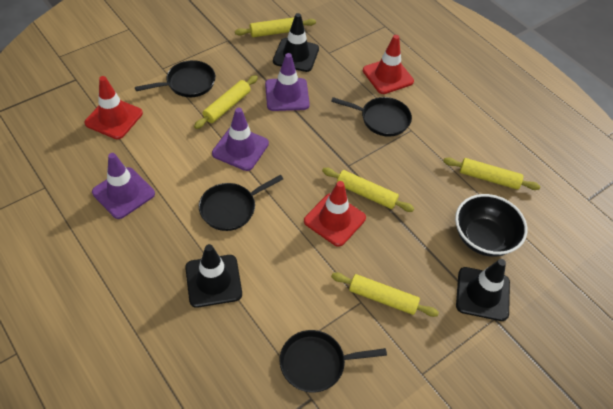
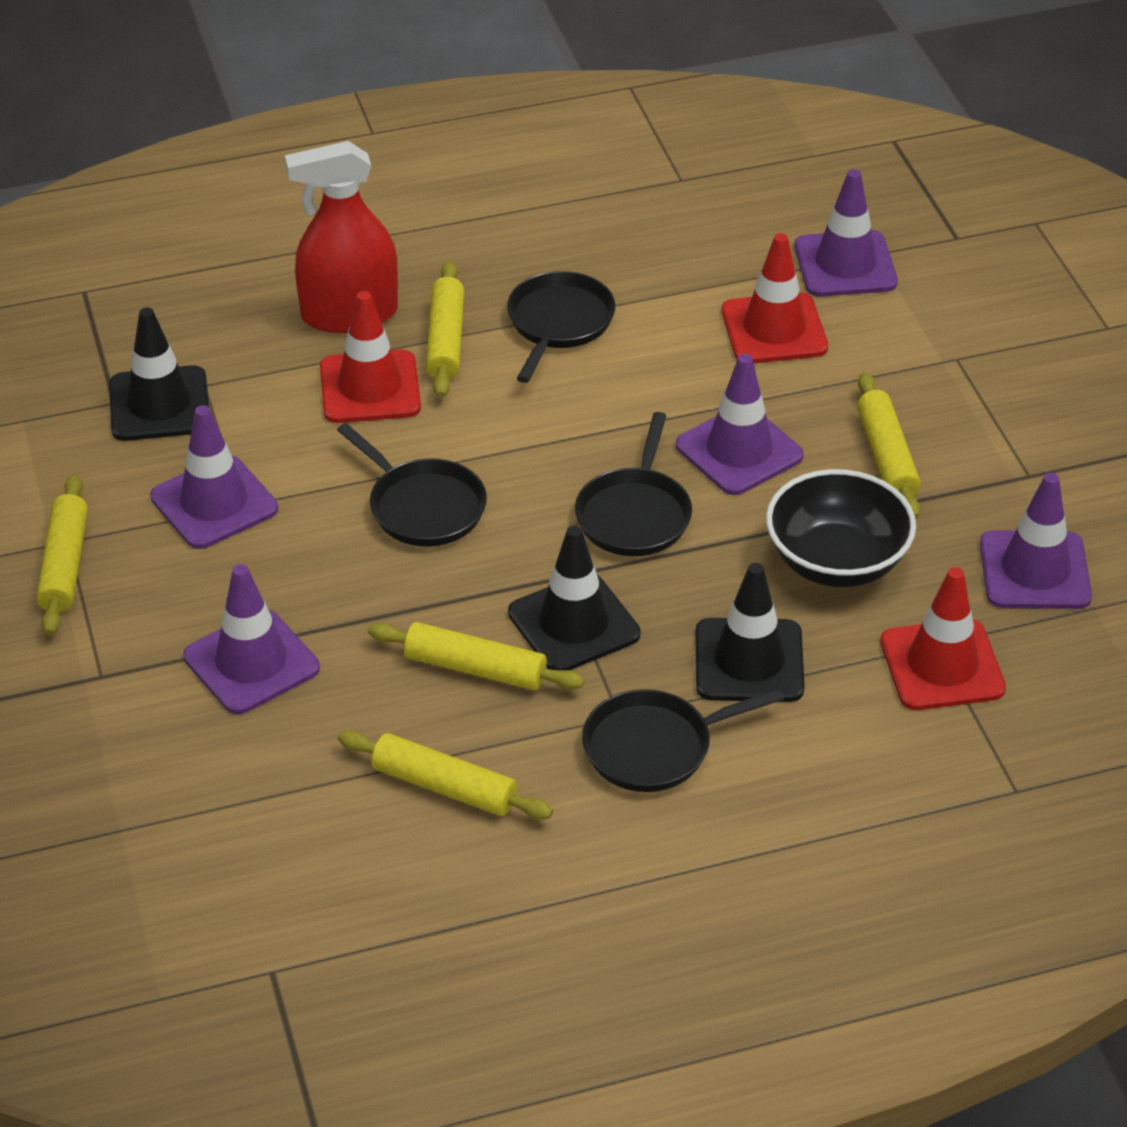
purple traffic cone: [92,153,155,219] [212,108,269,171] [265,53,310,111] = 3 -> [150,405,278,549] [183,564,320,714] [676,354,804,495] [794,169,898,297] [980,473,1092,609] = 5
red spray bottle: none = 0 -> [285,141,398,333] = 1

